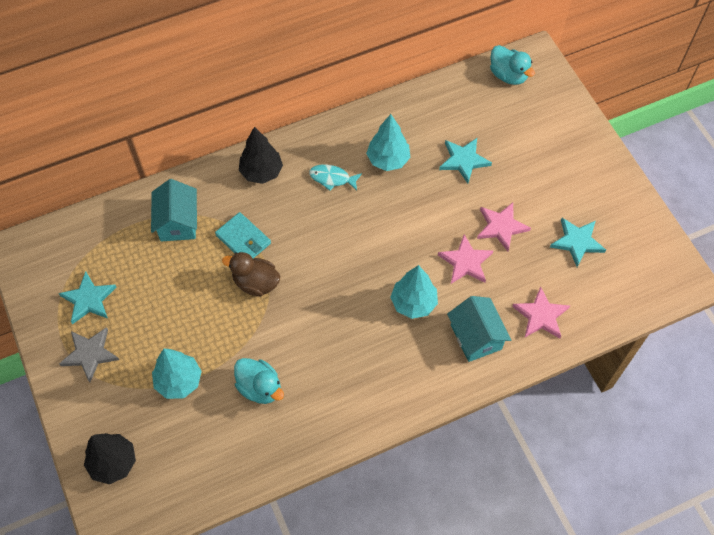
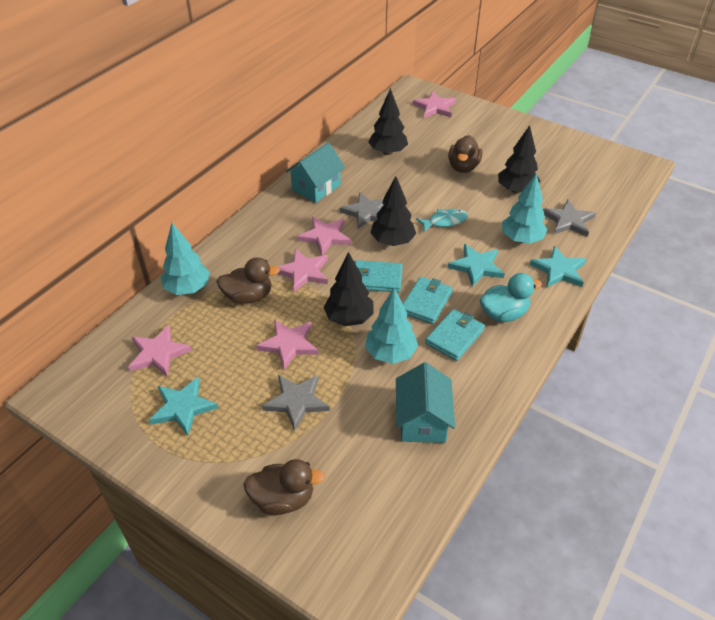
black tree: [84,433,136,484] [239,127,283,184] = 2 -> [323,252,374,326] [369,88,408,155] [371,176,416,246] [498,125,540,194] = 4
brown duck: [222,252,280,297] = 1 -> [216,258,280,304] [244,459,325,515] [448,135,482,173] = 3
grey star: [59,327,119,382] = 1 -> [262,375,330,431] [340,192,384,229] [543,199,596,237] = 3
pink star: [438,234,493,284] [477,203,531,251] [512,286,570,338] = 3 -> [128,325,192,377] [256,319,319,370] [277,249,328,292] [297,217,351,256] [412,91,456,118] = 5
turquoise duck: [234,358,284,404] [490,45,535,85] = 2 -> [480,273,542,322] = 1
turquoise wallet: [215,212,271,259] = 1 -> [355,260,403,293] [403,277,453,324] [425,309,485,361] = 3

